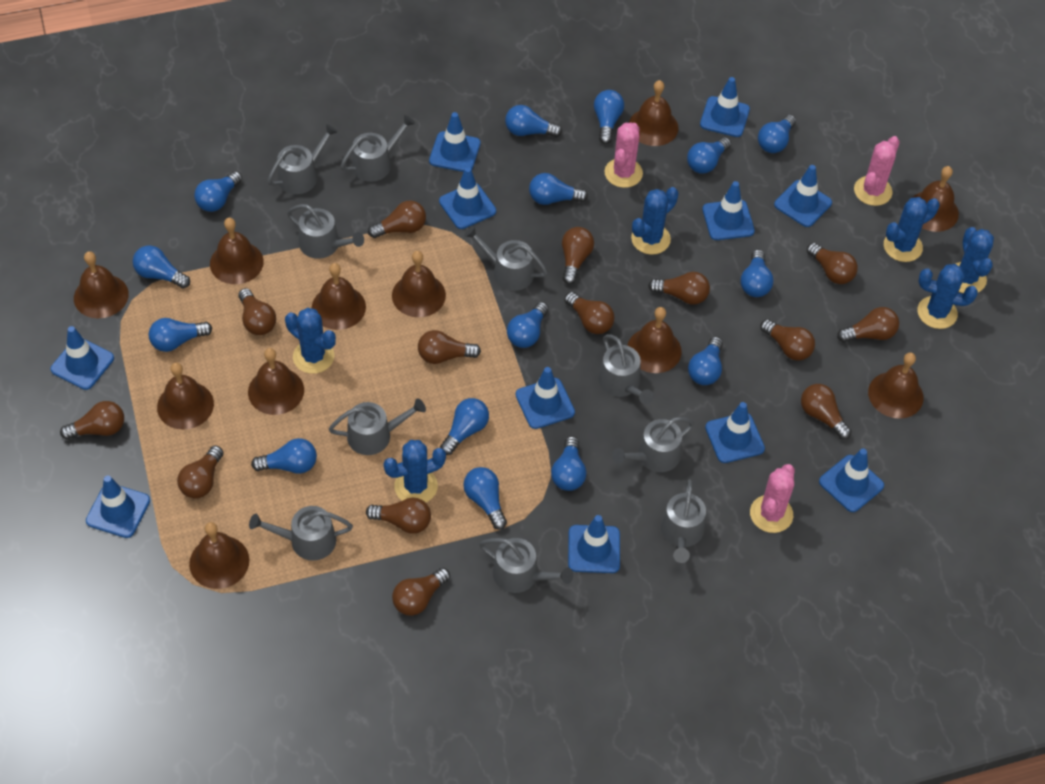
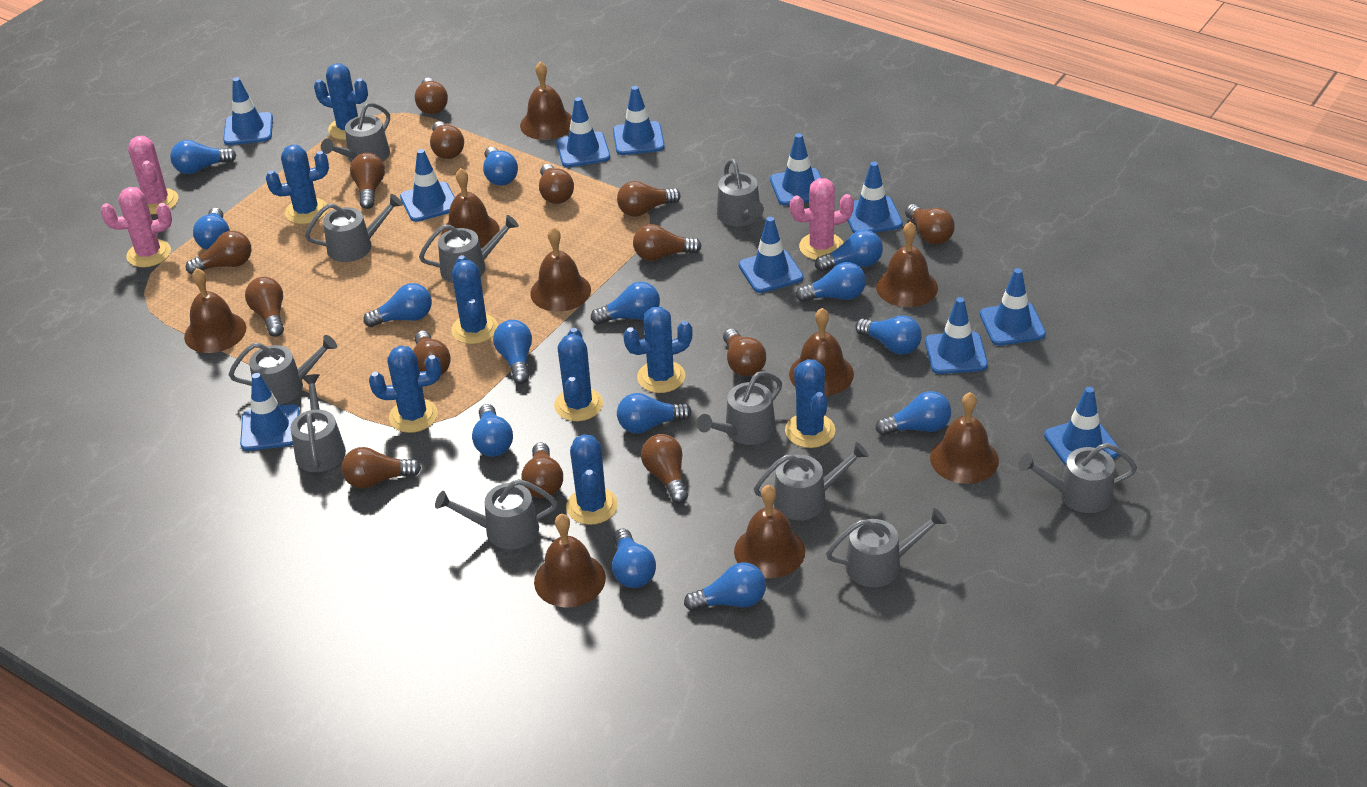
blue cactus: [285,308,336,374] [383,440,446,503] [631,187,679,255] [884,197,940,262] [917,264,978,329] [955,227,994,293] = 6 -> [266,145,329,224] [314,63,368,140] [369,346,441,433] [451,255,498,344] [554,328,603,421] [566,434,618,525] [623,307,693,393] [785,359,835,448] = 8
blue light bulb: [133,245,190,288] [149,318,212,352] [194,171,242,212] [251,438,317,474] [440,398,489,455] [463,467,507,530] [505,105,562,137] [507,302,549,348] [529,173,588,205] [551,436,587,491] [594,90,624,144] [687,137,731,174] [688,336,723,385] [741,250,774,297] [758,115,796,153] = 15 -> [170,140,236,174] [193,208,230,250] [363,283,432,327] [472,404,513,457] [483,147,518,186] [493,320,532,384] [591,282,660,325] [612,529,656,588] [617,393,692,433] [684,563,766,611] [796,262,866,302] [815,230,883,272] [855,316,922,355] [875,391,951,436] = 14
brown bell: [74,251,129,318] [157,362,214,430] [189,522,249,589] [210,218,264,284] [248,348,304,415] [312,263,366,330] [392,251,446,317] [627,307,682,373] [629,80,678,146] [868,353,924,419] [912,166,959,232] = 11 -> [184,268,246,353] [441,168,500,248] [520,61,572,140] [530,227,591,312] [534,514,606,607] [734,485,805,578] [789,308,854,396] [876,222,938,307] [930,392,999,484] = 9
grey watering can: [249,506,353,561] [267,124,338,194] [287,204,364,259] [329,398,426,455] [340,115,415,182] [464,226,548,291] [479,538,573,593] [598,334,654,404] [612,417,694,472] [661,479,706,563] = 10 -> [229,335,337,405] [291,374,346,472] [305,194,403,262] [321,102,390,163] [419,215,519,283] [435,479,557,549] [697,371,782,445] [717,158,764,226] [754,442,868,520] [826,508,947,587] [1018,443,1137,513] = 11

